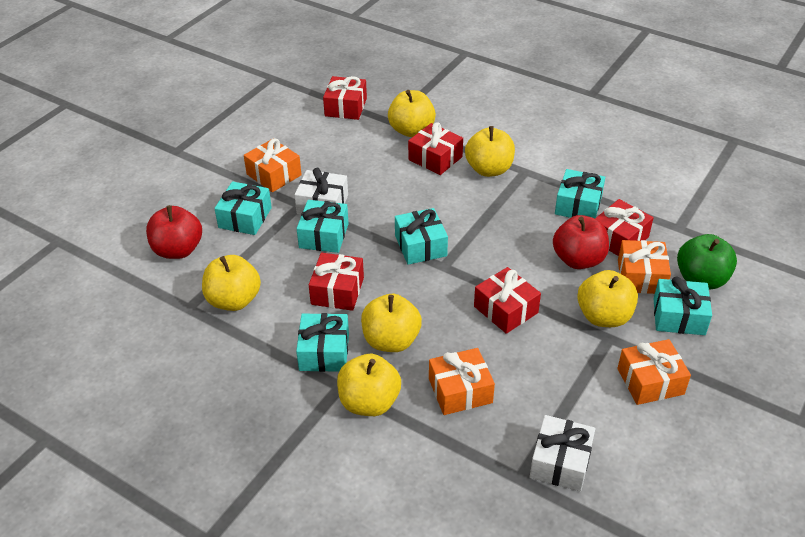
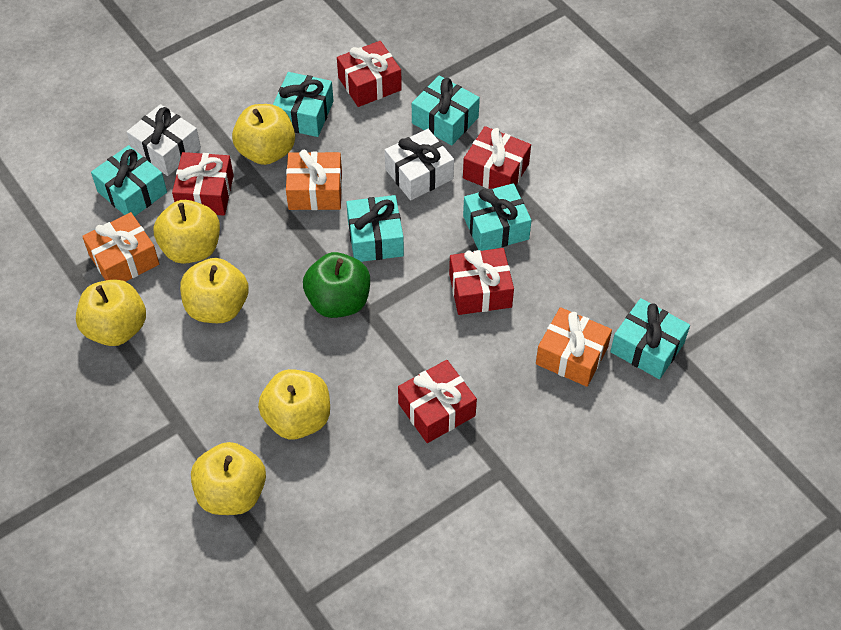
orange gift: [244,138,302,192] [429,348,495,415] [617,339,691,405] [618,240,671,294] = 4 -> [82,212,159,282] [286,150,342,210] [536,307,612,387] = 3
red apple: [146,205,202,259] [553,215,609,269] = 2 -> none = 0

